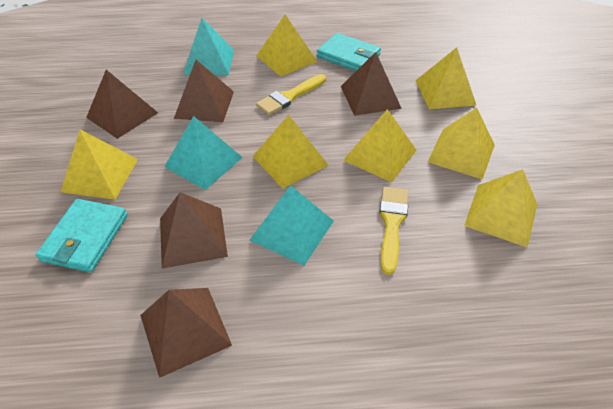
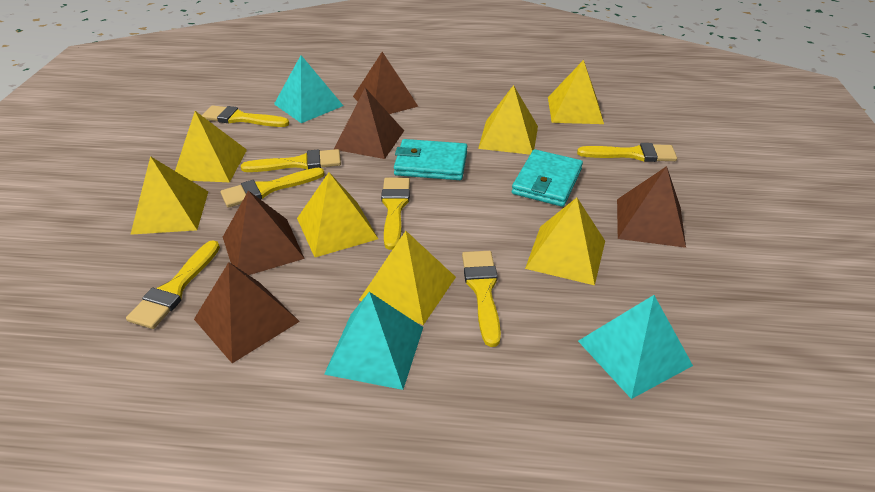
yellow brush: [256,74,326,115] [379,187,408,275] = 2 -> [126,240,220,329] [201,105,289,127] [220,167,324,208] [241,149,341,172] [381,178,410,250] [462,251,501,347] [577,143,677,162] = 7

